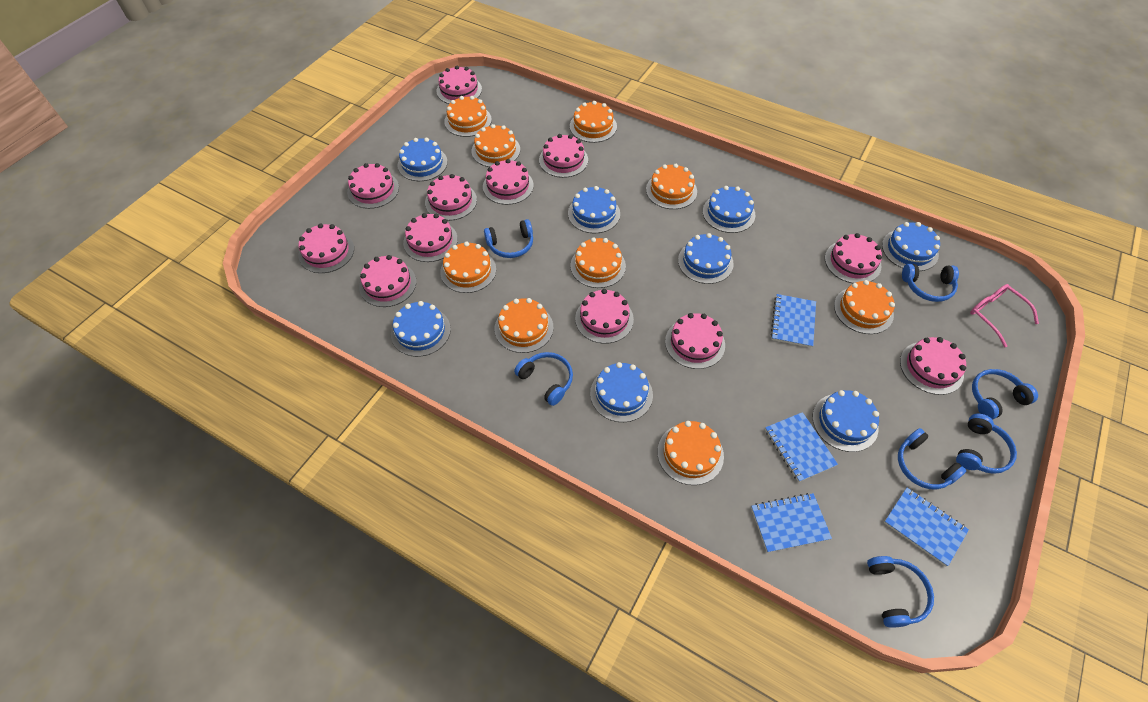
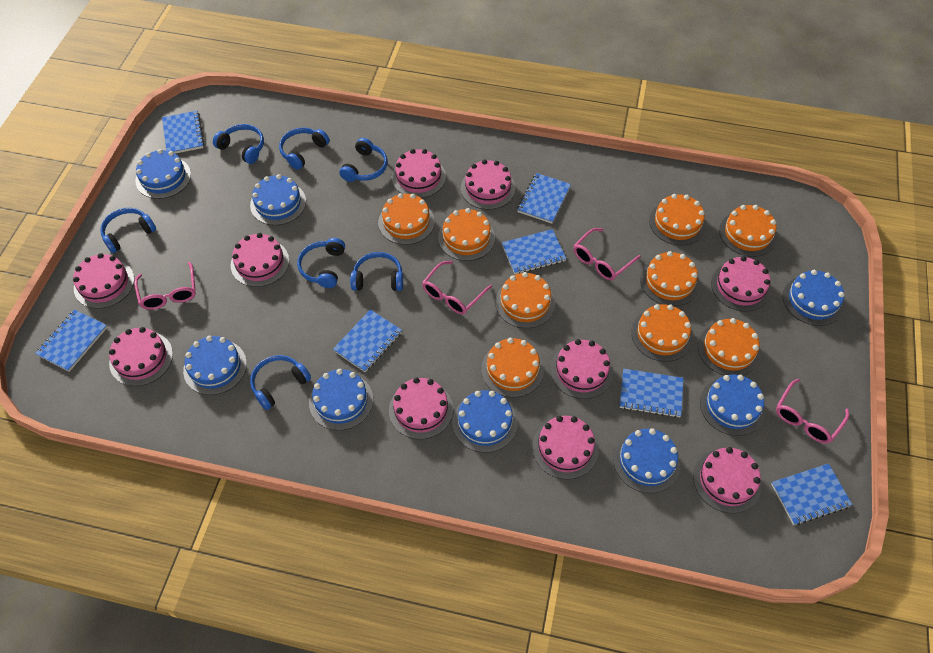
blue notebook: [751,493,832,553] [765,412,838,482] [770,294,816,348] [884,488,969,567] = 4 -> [35,309,107,372] [162,111,204,154] [333,309,402,372] [502,229,567,274] [517,173,571,224] [620,369,684,418] [771,464,853,525] = 7
pink cake: [299,224,354,273] [347,163,399,209] [359,255,416,307] [403,213,458,262] [425,174,477,221] [436,66,482,104] [483,159,534,205] [539,134,588,178] [575,289,634,344] [665,313,725,369] [825,233,882,283] [900,337,966,395] = 12 -> [73,253,134,309] [109,327,173,386] [231,233,289,287] [389,377,453,439] [392,149,446,198] [461,160,515,210] [532,416,599,480] [550,339,613,399] [693,447,762,513] [711,256,771,312] = 10
pink glasses: [970,284,1039,347] = 1 -> [134,262,196,310] [422,261,492,315] [573,228,641,281] [776,379,849,444] = 4

